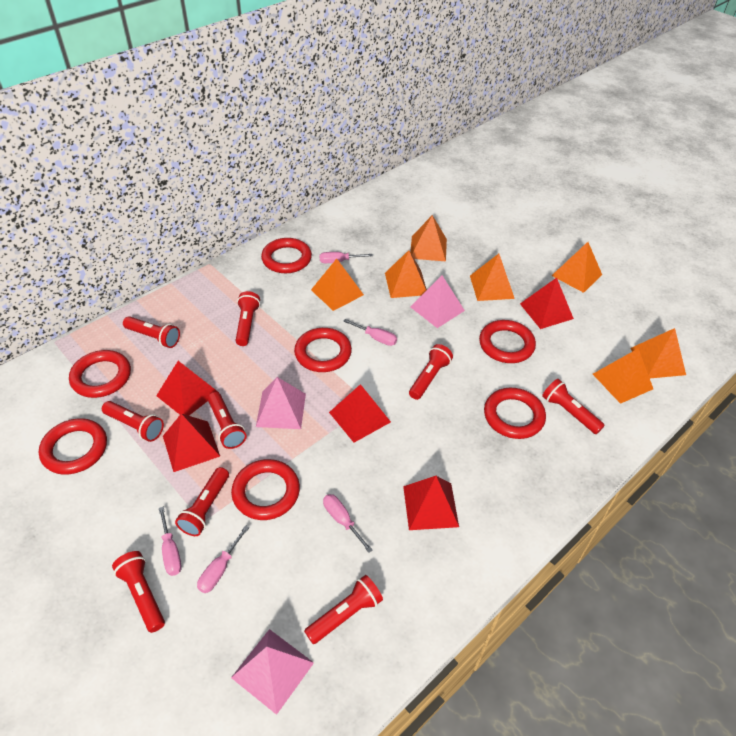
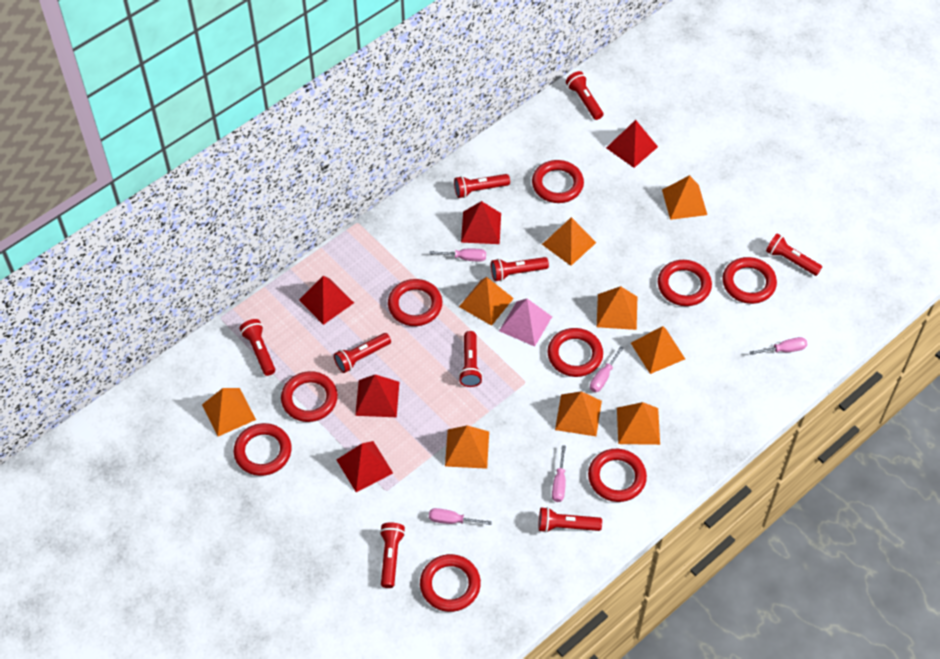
orange pyramid: [311,259,364,311] [385,250,427,298] [410,215,447,261] [470,254,515,301] [552,242,602,293] [593,349,653,404] [630,328,686,378] = 7 -> [202,388,256,436] [445,425,489,469] [459,277,514,326] [542,217,596,266] [555,391,602,436] [597,286,637,330] [617,402,660,445] [631,326,685,374] [662,175,707,220] = 9
pink pyramid: [231,629,314,715] [256,377,306,429] [411,275,465,328] = 3 -> [499,299,552,347] = 1
red ring: [39,418,107,475] [69,350,131,398] [231,459,300,520] [261,238,312,273] [294,328,352,372] [479,320,536,363] [484,388,546,439] = 7 -> [234,423,292,476] [281,371,338,422] [388,279,442,326] [420,554,481,612] [532,160,584,203] [547,328,603,377] [588,449,647,502] [658,260,712,306] [722,257,777,304] = 9

